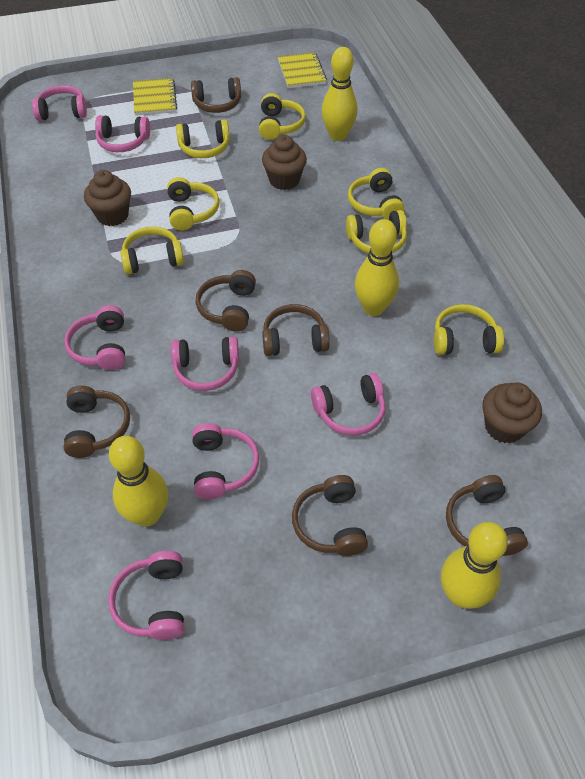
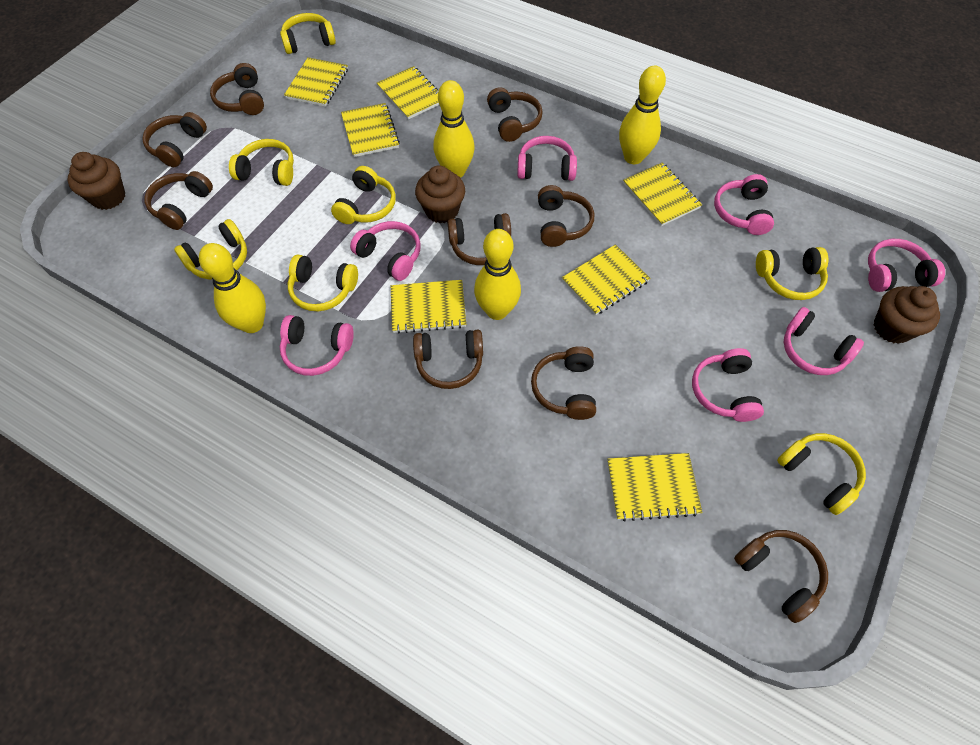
brown headphones: [64,386,130,458] [191,77,241,113] [196,270,256,332] [262,304,330,356] [292,475,368,556] [446,475,528,556] = 6 -> [142,112,207,167] [144,171,213,230] [210,63,264,115] [413,330,483,389] [448,213,511,265] [487,87,543,142] [531,346,596,420] [538,185,594,247] [734,530,828,623] = 9
yellow notebook: [133,78,177,116] [278,52,327,89] = 2 -> [284,57,348,107] [341,103,400,157] [377,66,439,119] [391,280,466,333] [562,244,650,315] [607,453,702,521] [623,162,702,226] = 7

